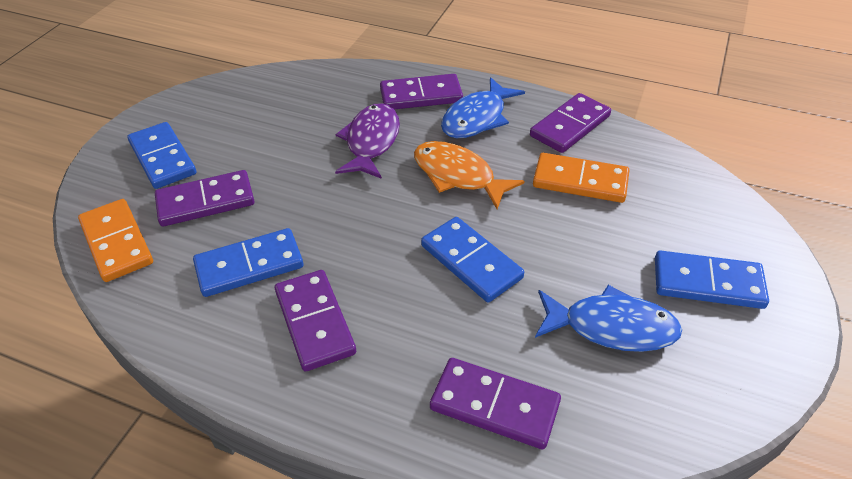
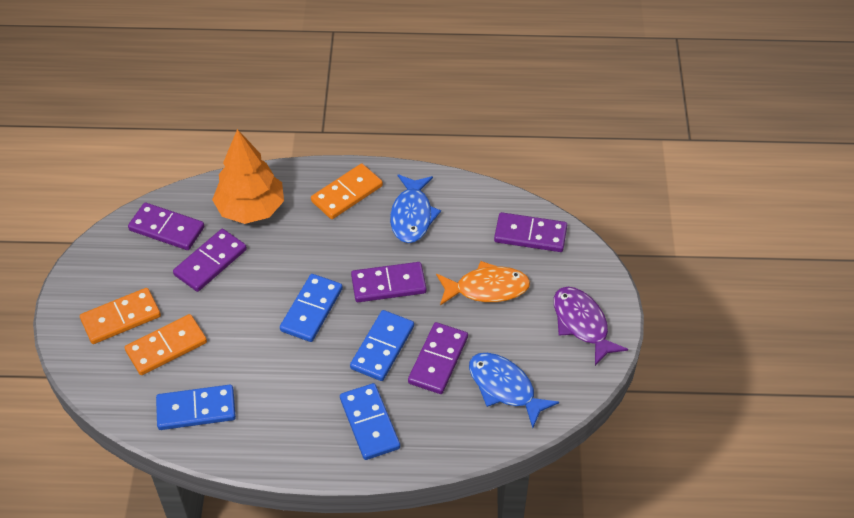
orange domino: [78,199,153,282] [533,153,630,203] = 2 -> [80,288,161,344] [125,314,207,375] [311,164,383,219] = 3
orange tree: none = 0 -> [212,129,284,224] = 1

